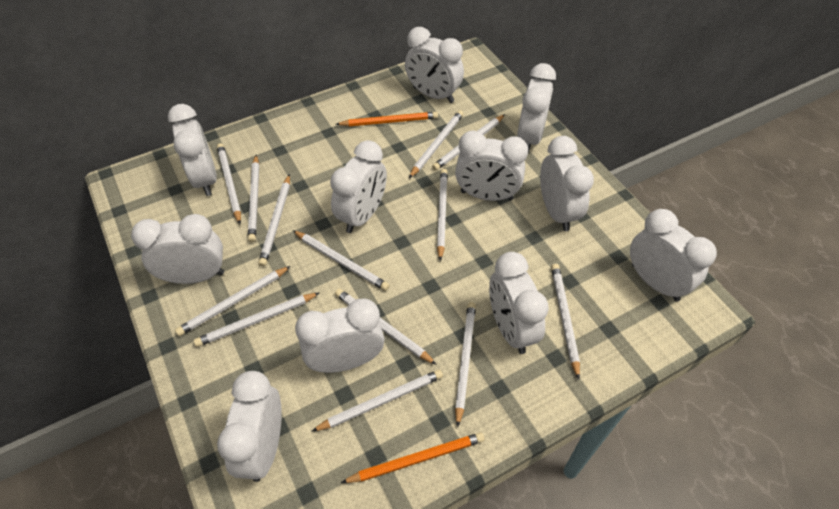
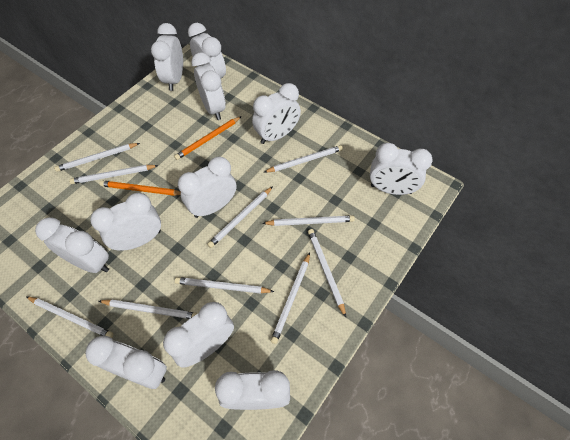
white pencil: [175,266,291,336] [194,293,319,347] [217,143,241,224] [248,155,259,242] [258,174,290,267] [293,230,390,291] [311,369,443,432] [335,289,437,365] [409,110,464,178] [432,114,505,171] [437,169,448,261] [455,302,476,428] [551,264,580,380] = 13 -> [26,296,114,338] [54,143,140,172] [69,165,159,184] [99,299,198,319] [175,277,274,294] [207,187,273,248] [262,216,355,226] [264,145,343,173] [271,252,310,344] [308,229,346,317] = 10

